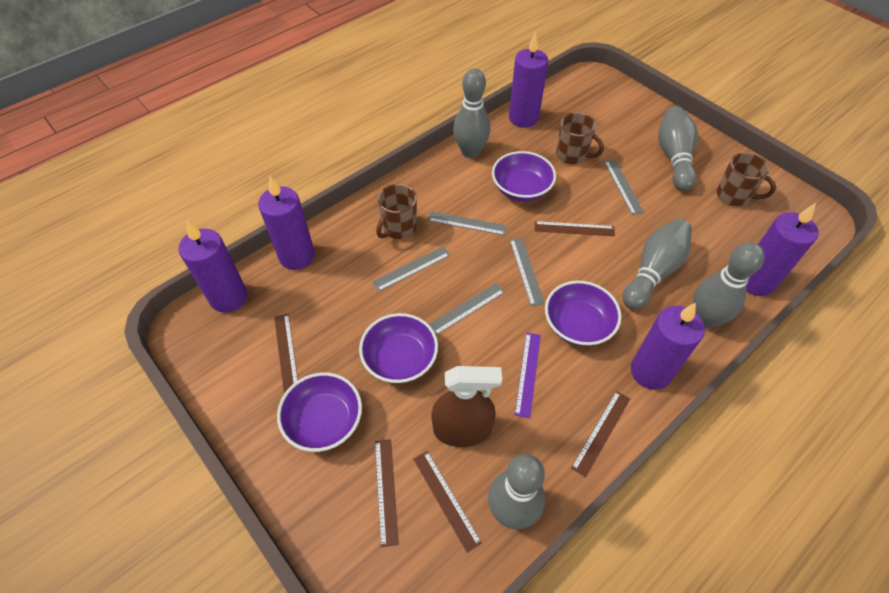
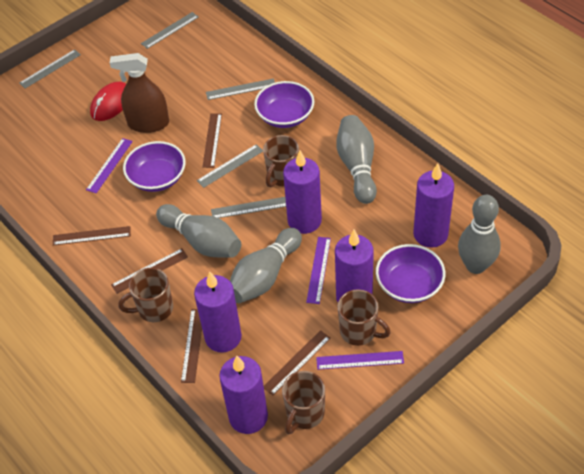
brown mug: [376,184,417,239] [556,112,604,164] [717,153,776,206] = 3 -> [118,268,173,322] [263,135,299,187] [282,371,325,434] [337,289,391,346] = 4
grey bowling pin: [453,68,490,158] [488,454,545,529] [623,219,692,310] [658,106,698,191] [693,243,765,328] = 5 -> [156,204,241,258] [230,228,302,303] [336,115,377,204] [458,195,501,274] = 4
purple bowl: [277,372,362,452] [359,313,438,383] [492,151,556,201] [545,281,622,346] = 4 -> [123,141,186,192] [254,81,314,128] [376,244,445,303] = 3
purple ruler: [515,333,541,418] = 1 -> [86,138,133,193] [306,237,331,304] [316,351,404,370] = 3
red mouse: none = 0 -> [90,82,126,121] = 1

